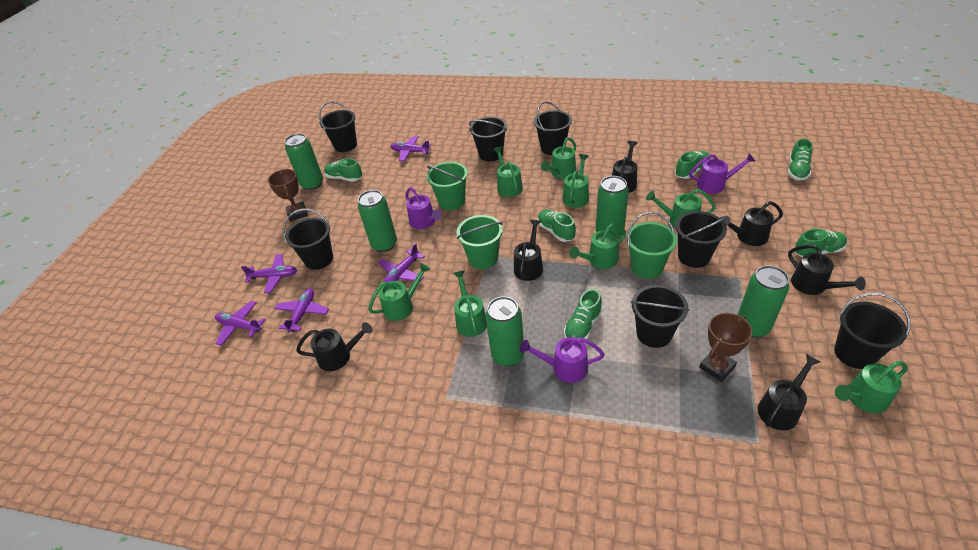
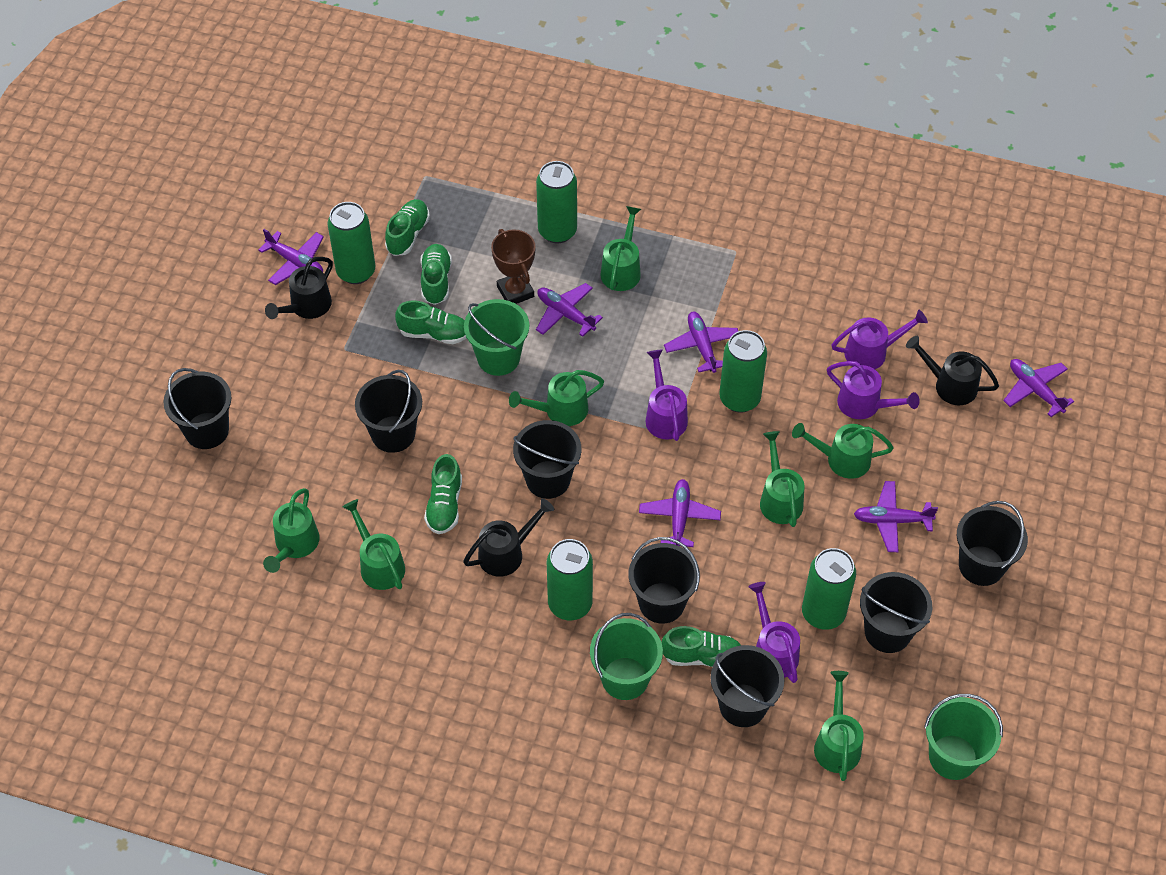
black watering can: [296,322,373,371] [514,220,543,281] [612,141,638,193] [723,201,783,246] [758,354,820,430] [788,245,866,295] = 6 -> [265,257,333,319] [463,498,554,577] [906,336,999,405] = 3
brown trophy: [268,169,308,221] [699,313,752,382] = 2 -> [491,229,536,304] = 1
green shoe: [324,158,362,182] [537,209,576,242] [564,289,602,339] [675,151,710,179] [788,139,813,180] [795,229,847,257] = 6 -> [385,199,430,256] [395,301,466,344] [420,244,452,305] [424,454,462,534] [662,626,741,667] = 5
green watering can: [368,263,431,321] [453,270,487,337] [493,146,523,197] [541,137,576,179] [562,154,589,208] [569,223,626,269] [646,189,716,228] [835,361,908,413] = 8 -> [263,488,319,573] [343,499,405,590] [509,370,604,426] [600,206,641,291] [760,431,805,527] [792,423,894,479] [814,671,864,781] = 7
purple plane: [215,301,266,346] [241,254,297,293] [274,289,329,333] [378,243,425,282] [390,136,431,162] = 5 -> [258,229,324,285] [536,283,603,337] [639,479,721,547] [664,312,738,373] [854,481,938,552] [1003,359,1074,417] = 6
purple watering can: [405,187,442,229] [520,337,605,383] [689,153,756,194] = 3 -> [646,349,688,441] [748,582,800,683] [827,361,920,419] [832,310,928,369] = 4

